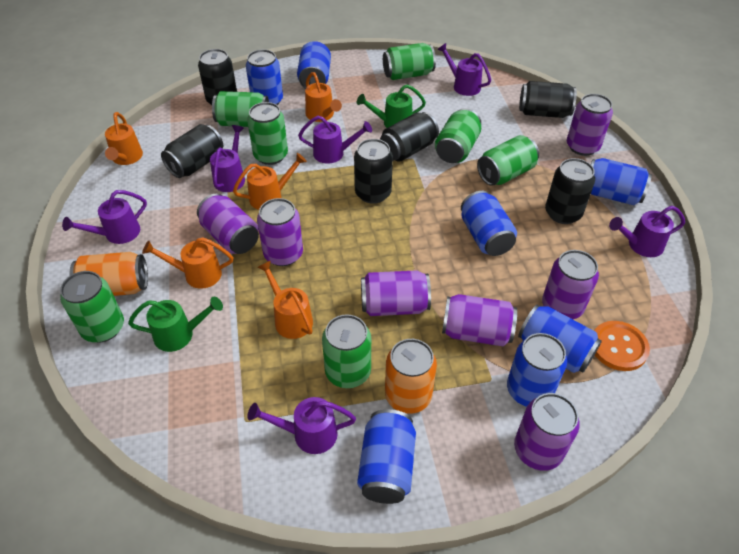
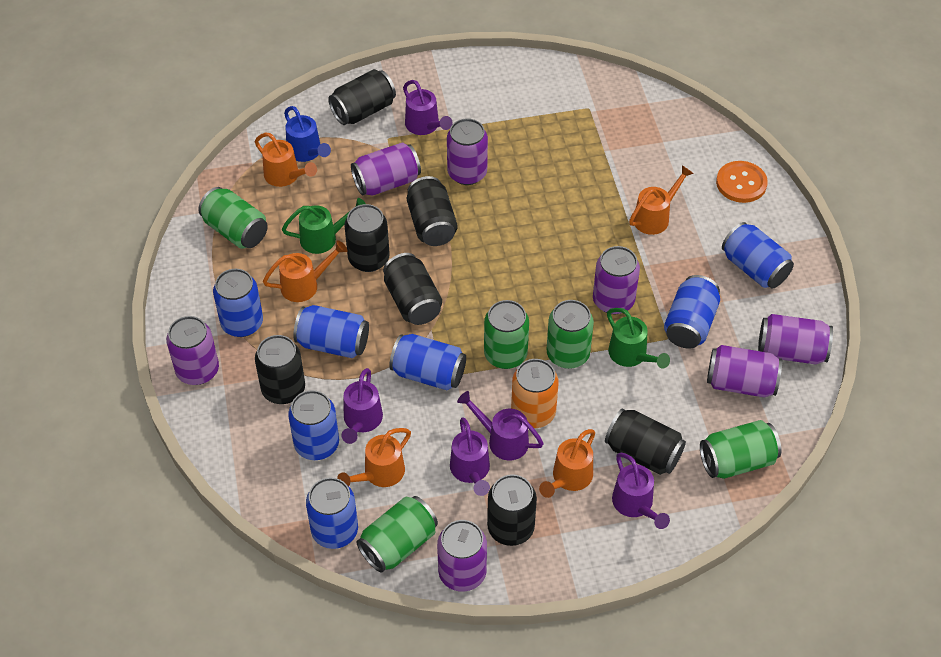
black can: [161,124,223,178] [198,49,237,105] [354,139,393,204] [380,112,439,162] [519,81,577,118] [545,158,595,224] = 6 -> [255,335,305,404] [328,69,396,125] [344,204,390,272] [383,253,442,325] [407,176,458,246] [487,474,537,546] [605,408,686,475] = 7
blue watering can: none = 0 -> [284,106,331,162] = 1
green can: [60,271,124,342] [212,91,269,127] [247,102,288,165] [322,314,371,388] [383,43,436,80] [435,108,481,163] [477,135,539,186] = 7 -> [198,187,268,249] [357,496,438,573] [484,300,529,369] [547,300,594,369] [700,420,782,479] = 5
orange can: [70,252,148,296] [385,339,437,414] = 2 -> [511,359,559,428] = 1
purple watering can: [62,190,147,244] [210,125,245,192] [247,397,356,454] [298,116,372,164] [437,43,491,96] [609,206,685,257] = 6 -> [341,368,383,444] [403,80,452,135] [450,418,490,496] [457,391,544,461] [612,453,670,529] = 5

